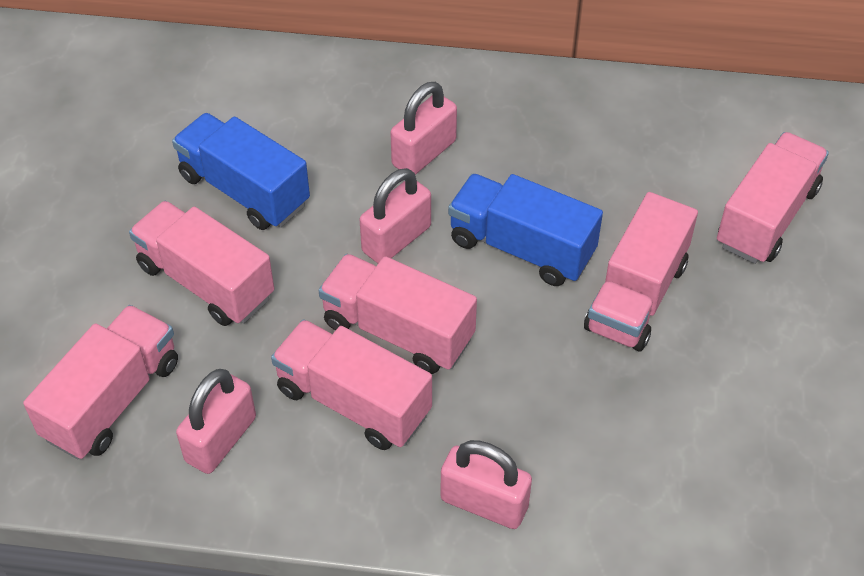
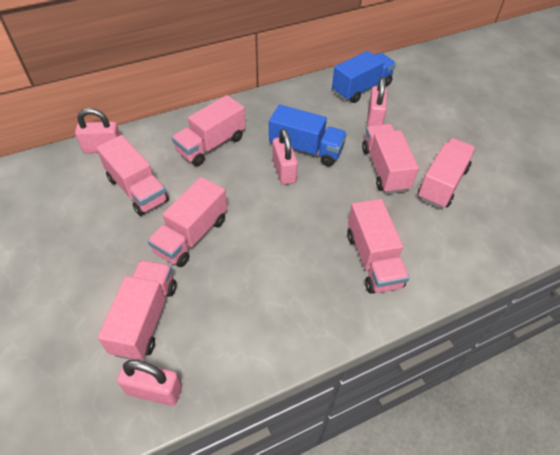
pink truck: [23,305,178,460] [129,201,274,326] [271,319,432,450] [319,254,477,374] [584,192,698,351] [717,132,829,264] = 6 -> [96,135,169,216] [97,260,176,361] [147,177,227,267] [172,95,246,166] [347,199,410,294] [362,124,419,194] [418,138,476,208] = 7

